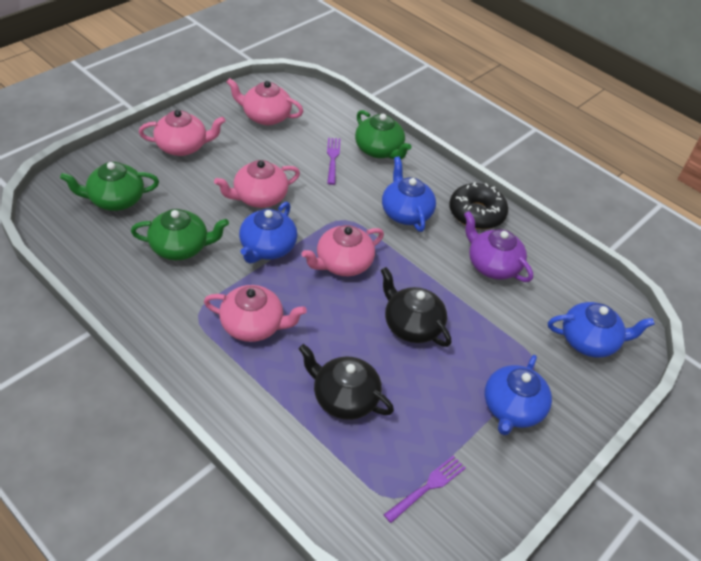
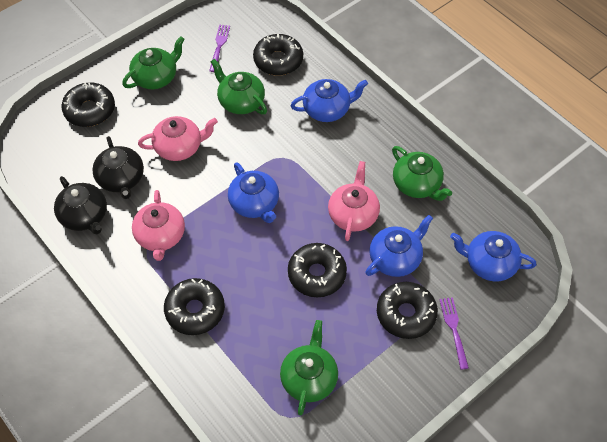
black donut: [449,182,508,229] = 1 -> [61,82,115,127] [164,278,225,335] [253,34,303,76] [288,243,347,297] [377,282,438,339] = 5
green teapot: [60,162,159,211] [131,209,229,260] [355,110,412,159] = 3 -> [122,36,185,89] [211,59,267,114] [280,320,338,415] [392,146,452,201] = 4
pink teapot: [139,110,225,156] [204,285,307,342] [214,160,300,208] [227,78,303,125] [302,225,384,276] = 5 -> [132,190,185,261] [138,116,218,161] [328,161,380,241] = 3
purple teapot: [464,211,533,282] = 1 -> none = 0

